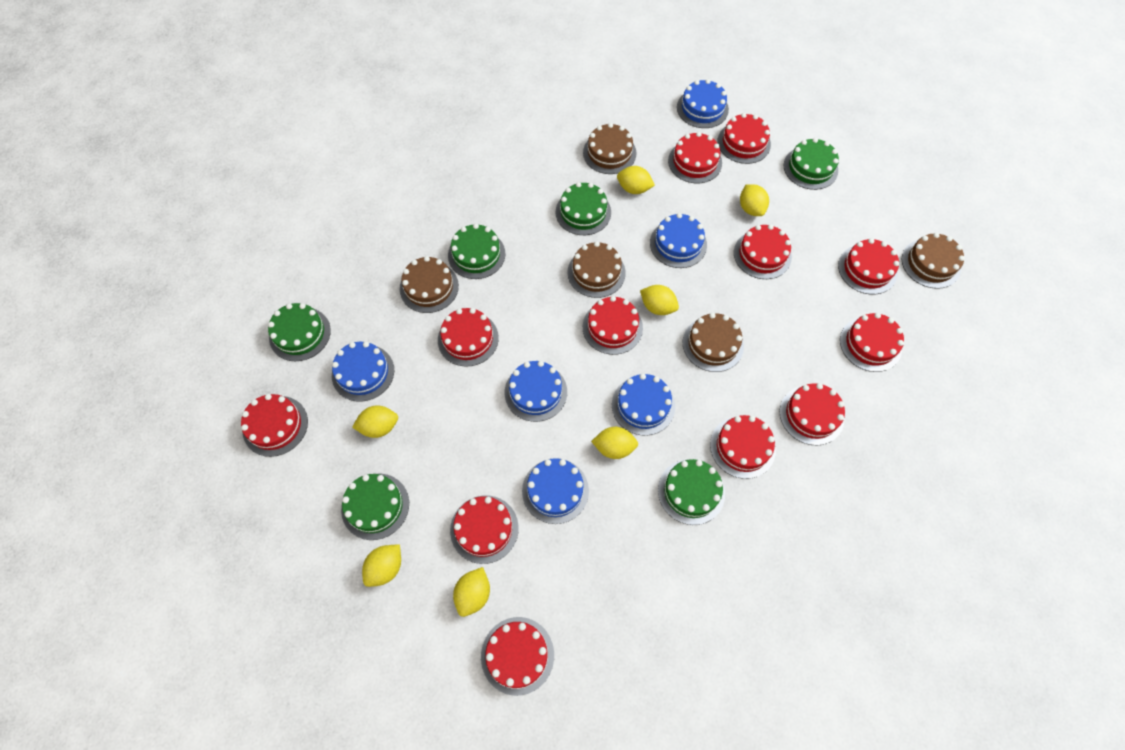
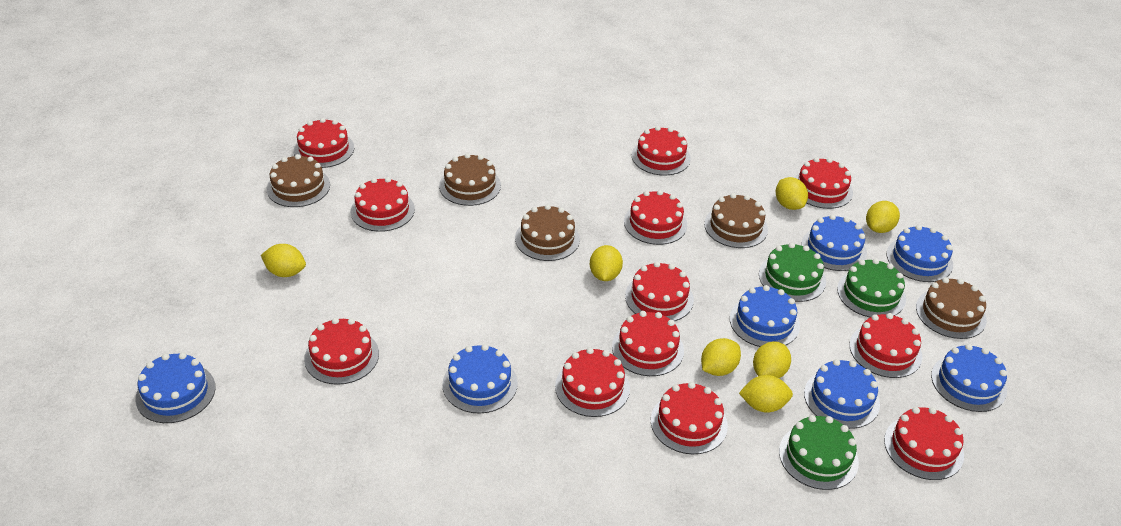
blue cake: [332,342,394,402] [505,361,567,422] [522,458,589,524] [612,373,675,436] [650,213,707,268] [677,79,729,128] = 6 -> [135,353,215,423] [442,344,518,414] [730,285,800,347] [802,214,867,271] [804,359,880,429] [887,225,953,282] [931,344,1007,412] = 7
green cake: [268,303,331,361] [341,474,409,540] [448,224,505,279] [556,182,611,235] [658,459,725,525] [784,138,839,190] = 6 -> [759,243,826,302] [779,415,859,490] [837,259,906,317] = 3

